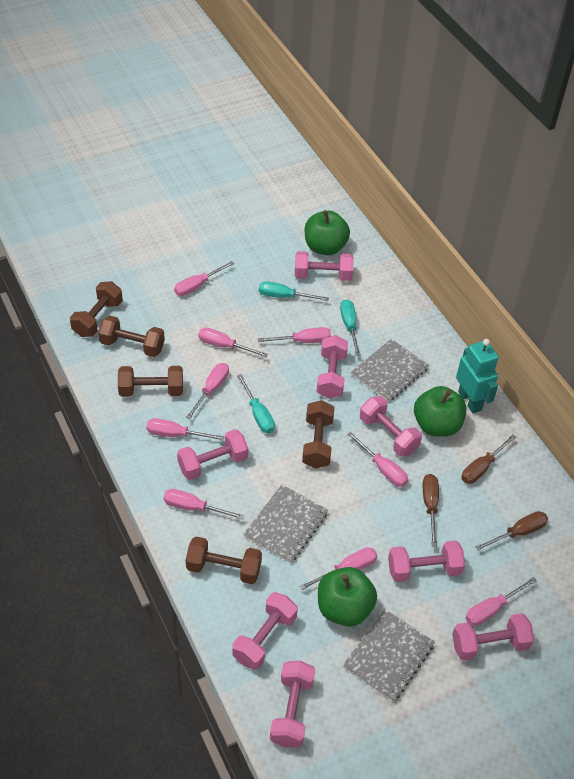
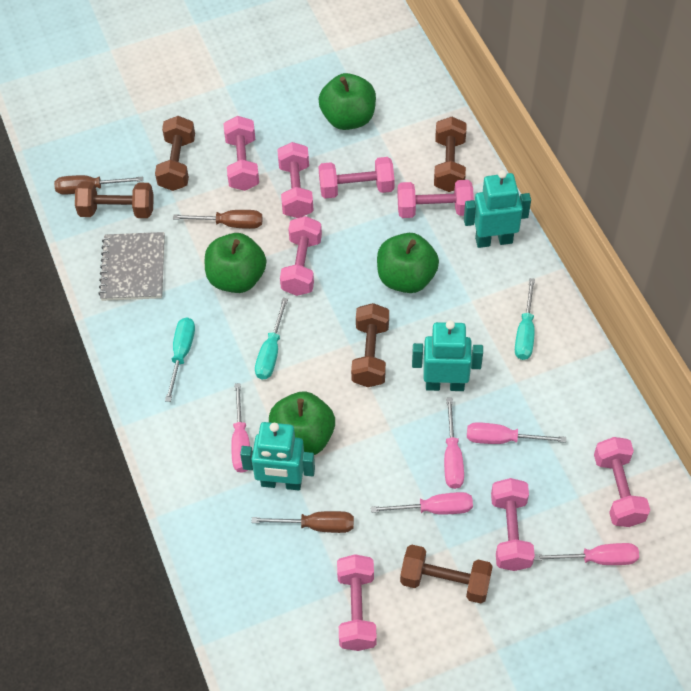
green apple: [305,210,350,255] [318,567,377,627] [414,386,466,437] = 3 -> [205,233,266,293] [269,391,335,455] [319,73,376,130] [377,233,439,293] = 4
grey notebook: [244,484,328,563] [343,609,435,702] [351,339,429,402] = 3 -> [98,232,165,301] = 1
pink screwdriver: [146,418,225,441] [164,489,244,520] [174,261,234,296] [186,363,229,419] [198,328,268,357] [258,327,331,343] [299,547,377,590] [347,432,408,487] [465,577,537,626] = 9 -> [231,383,250,473] [371,492,473,515] [444,398,464,489] [467,422,566,444] [534,543,639,565] = 5
turquoise robot: [456,339,499,413] = 1 -> [240,422,315,490] [412,320,483,391] [464,170,531,248] = 3

